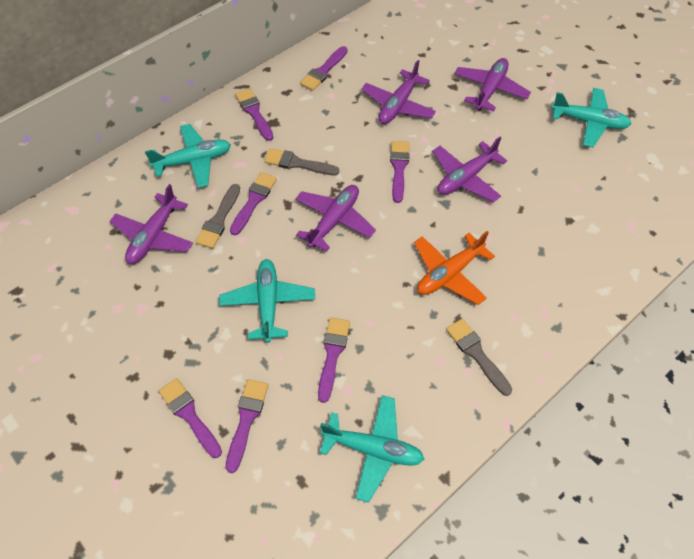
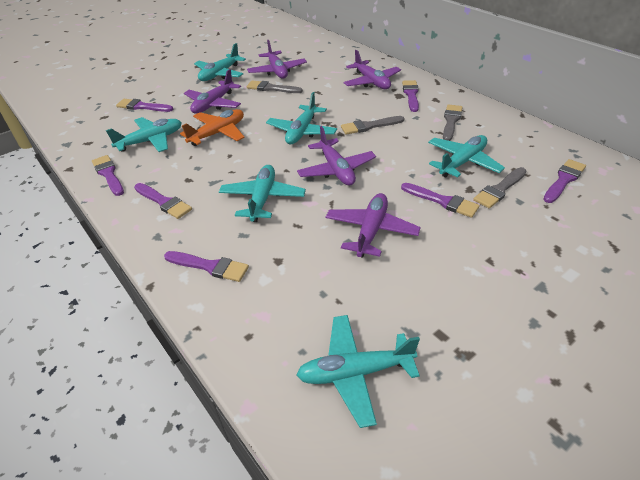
grey brush: [196,184,240,249] [264,148,339,175] [446,319,512,396] = 3 -> [247,80,303,93] [341,116,404,135] [443,104,463,141] [473,167,526,208] = 4
turquoise plane: [145,124,231,188] [219,259,315,343] [320,395,424,502] [551,88,631,147] = 4 -> [106,117,182,152] [194,43,246,81] [219,165,306,222] [266,92,337,144] [296,315,420,428] [428,135,505,178] = 6

